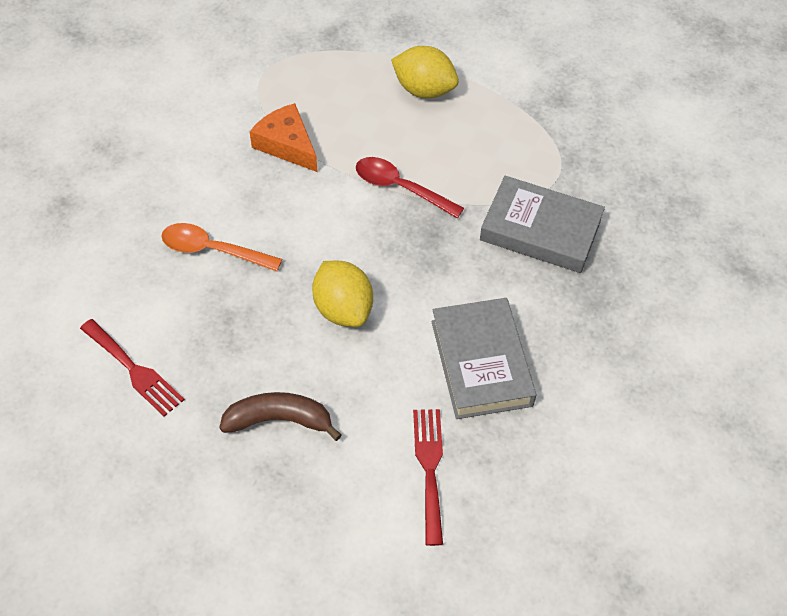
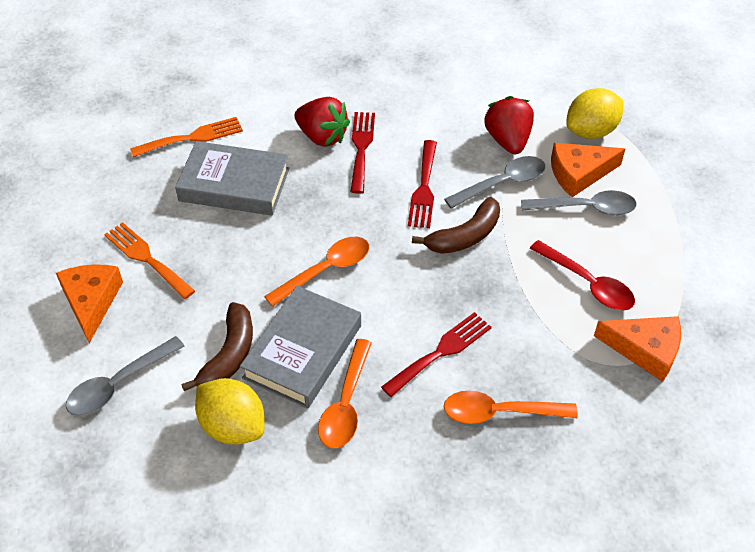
brown banana: [219,392,342,441] = 1 -> [181,302,253,391] [412,197,500,254] = 2
grey spoon: none = 0 -> [66,336,185,416] [444,156,545,209] [521,190,637,215] = 3
orange cheese: [249,103,317,172] = 1 -> [56,264,123,343] [551,143,625,197] [594,316,681,382] = 3
orange fork: none = 0 -> [104,222,195,299] [130,117,243,157] = 2
orange spoon: [161,223,282,271] = 1 -> [264,237,369,307] [318,339,372,448] [444,390,578,424] = 3
red fork: [80,319,185,417] [413,409,443,546] = 2 -> [351,112,375,194] [381,312,492,397] [408,140,437,228] = 3
red strawberry: none = 0 -> [294,97,350,147] [484,96,534,154] = 2

